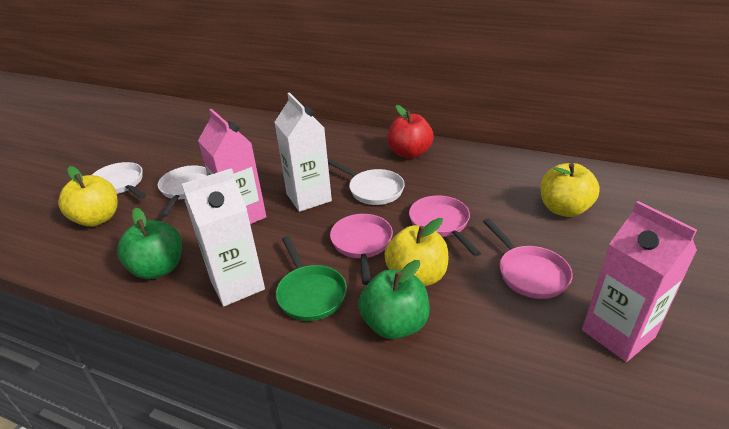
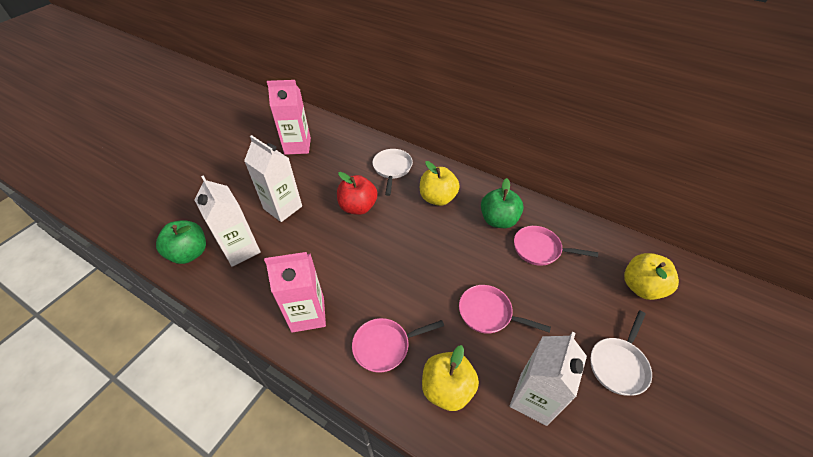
green pan: [276,236,347,321] = 1 -> none = 0
white carton: [182,168,265,307] [274,92,332,212] = 2 -> [195,175,261,267] [244,135,302,222] [510,332,587,426] = 3
white pan: [92,162,146,199] [158,165,208,217] [328,159,405,205] = 3 -> [373,149,413,196] [591,311,652,395] = 2

